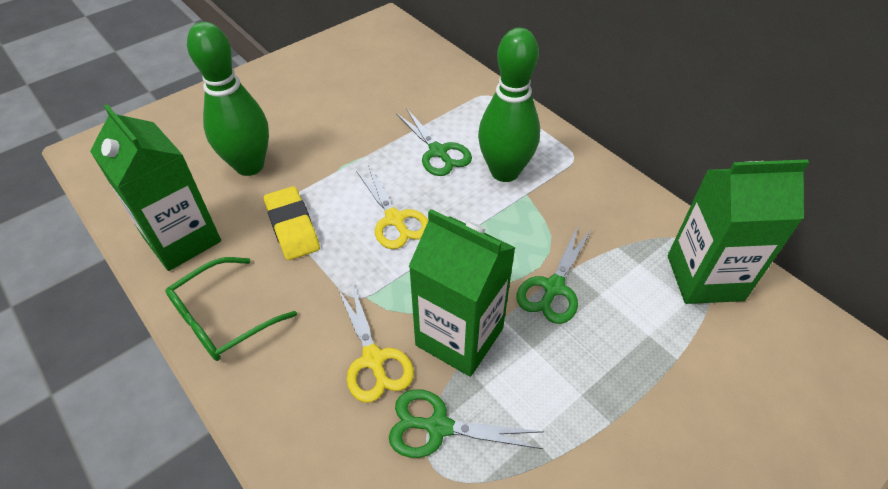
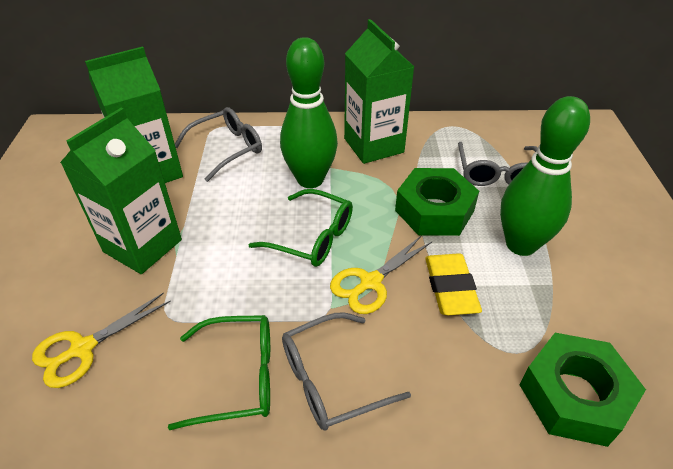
green glasses: [165,257,297,361] = 1 -> [168,315,270,430] [249,189,353,267] = 2
green nut: none = 0 -> [395,168,479,236] [520,333,646,447] = 2
green scissors: [389,389,543,458] [396,108,472,176] [517,226,592,324] = 3 -> none = 0
grey glasses: none = 0 -> [175,107,262,182] [282,312,411,431] [458,142,538,186] = 3

